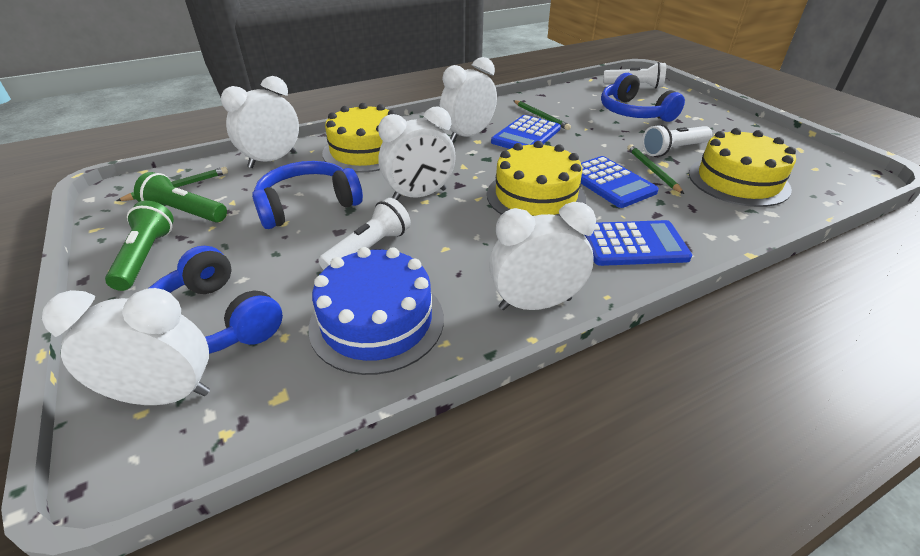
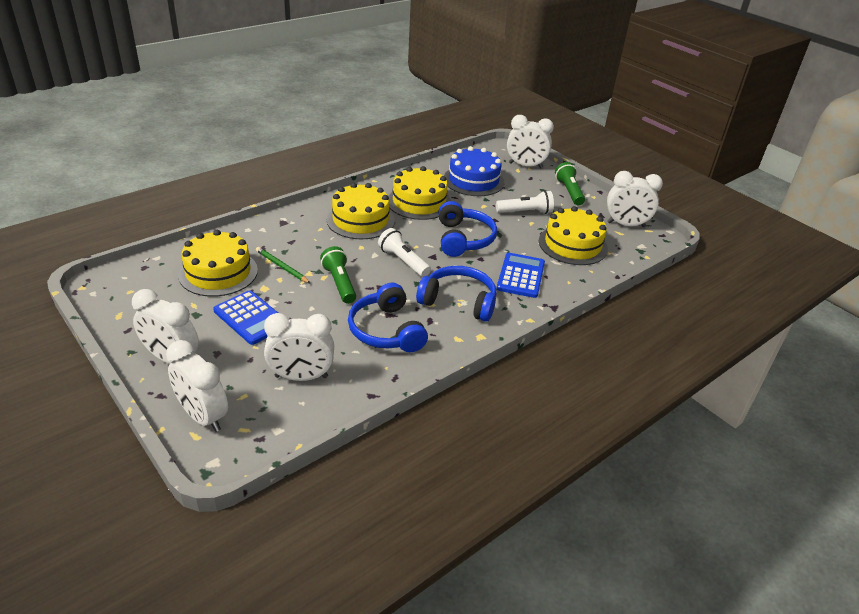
blue calculator: [491,115,561,149] [581,156,659,208] [585,220,692,266] = 3 -> [213,290,278,345] [497,253,545,298] = 2
green pencil: [116,167,228,201] [513,100,571,130] [627,144,684,194] = 3 -> [256,247,311,284] = 1
white flashlight: [318,198,411,270] [603,62,666,88] [642,124,712,157] = 3 -> [378,228,431,277] [496,190,554,214] = 2
yellow cake: [322,103,396,173] [487,141,586,216] [689,128,796,207] = 3 -> [178,230,258,297] [327,183,395,239] [388,166,451,220] [539,206,608,265] = 4

